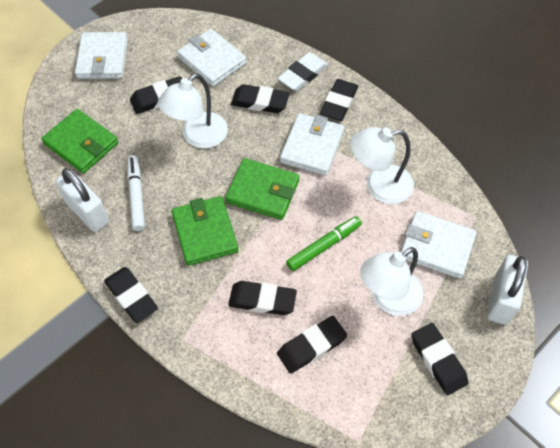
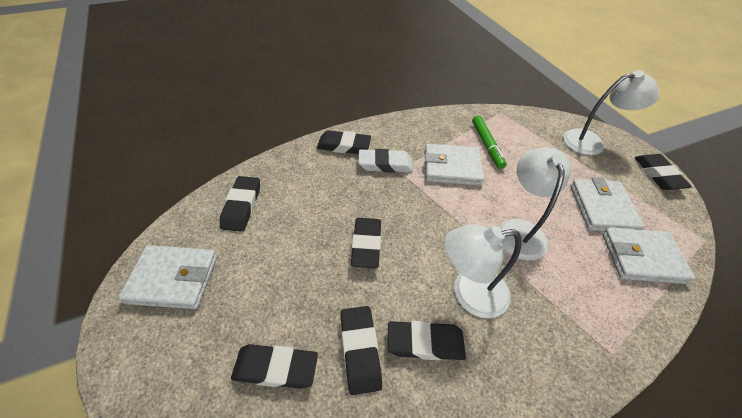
green wallet: [41,109,118,173] [172,196,239,266] [225,158,300,220] = 3 -> none = 0
white marker: [127,155,145,231] = 1 -> none = 0
white padlock: [56,168,109,232] [488,255,528,325] = 2 -> none = 0

